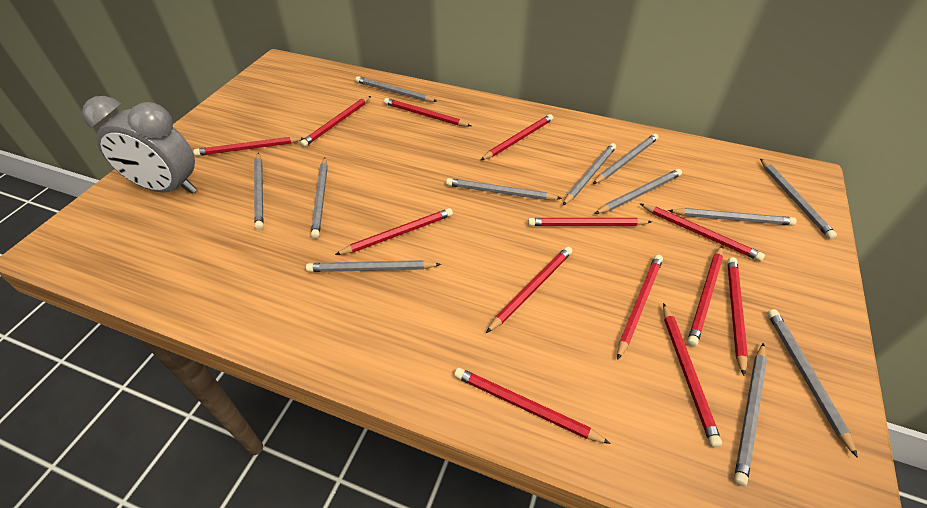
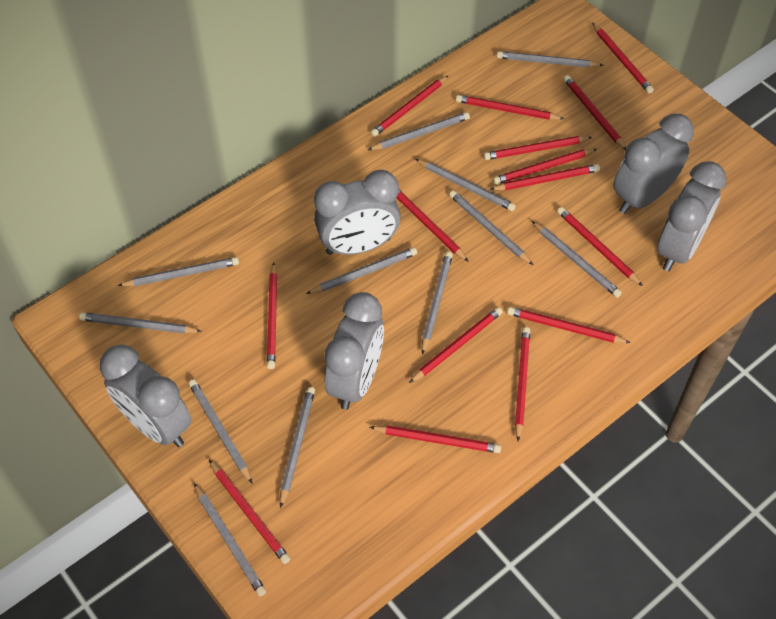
grey clock: [82,96,197,194] = 1 -> [100,344,191,447] [314,170,401,255] [324,292,384,410] [613,114,694,214] [657,161,727,271] = 5
red pencil: [193,137,304,156] [300,96,371,147] [335,208,453,255] [384,98,471,126] [454,368,611,444] [481,114,553,160] [486,247,572,333] [528,218,652,226] [617,255,663,360] [639,203,765,261] [663,303,722,447] [687,246,723,347] [727,257,748,376] = 13 -> [209,460,290,564] [267,262,277,369] [370,425,501,453] [371,75,449,137] [396,190,469,262] [409,307,503,383] [456,95,564,120] [484,136,592,160] [490,164,600,190] [493,149,597,184] [507,307,631,343] [515,327,530,441] [557,207,643,286] [563,75,626,150] [592,23,654,94] = 15

